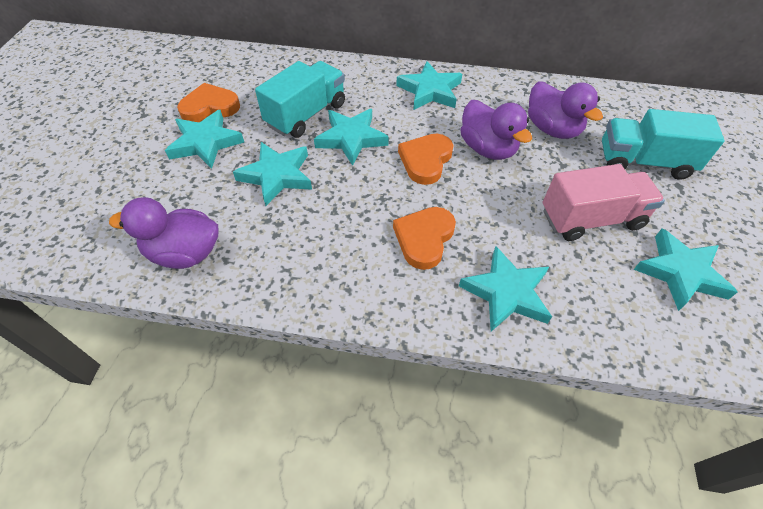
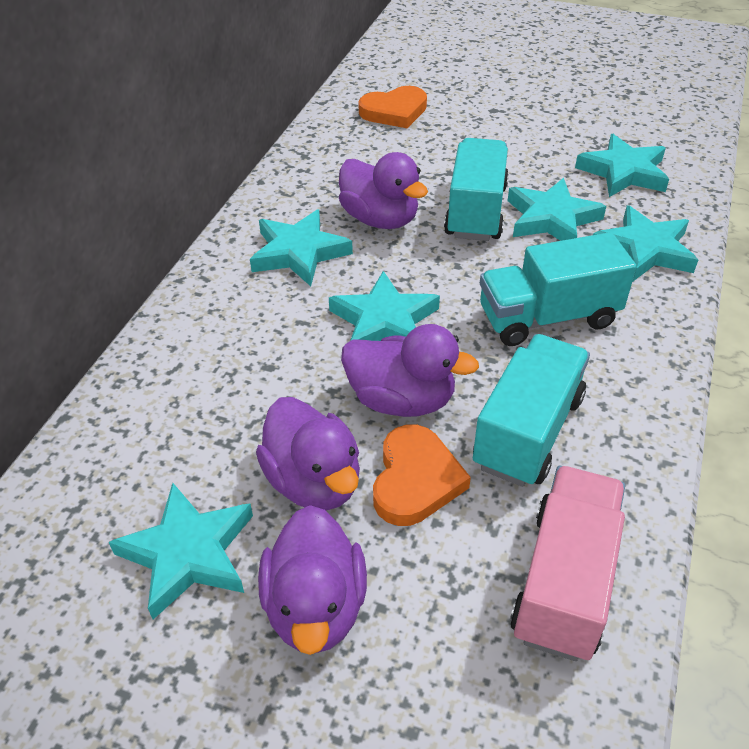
orange heart: [177,83,240,122] [393,207,456,270] [398,134,454,185] = 3 -> [358,86,427,128] [373,425,471,526] = 2
purple duck: [109,197,218,269] [460,100,532,160] [528,81,603,139] = 3 -> [256,397,360,511] [258,505,367,655] [339,152,428,229] [341,324,479,417] = 4
turquoise truck: [255,61,345,138] [602,109,725,180] = 2 -> [444,138,509,241] [473,334,590,487] [480,232,637,346] = 3

